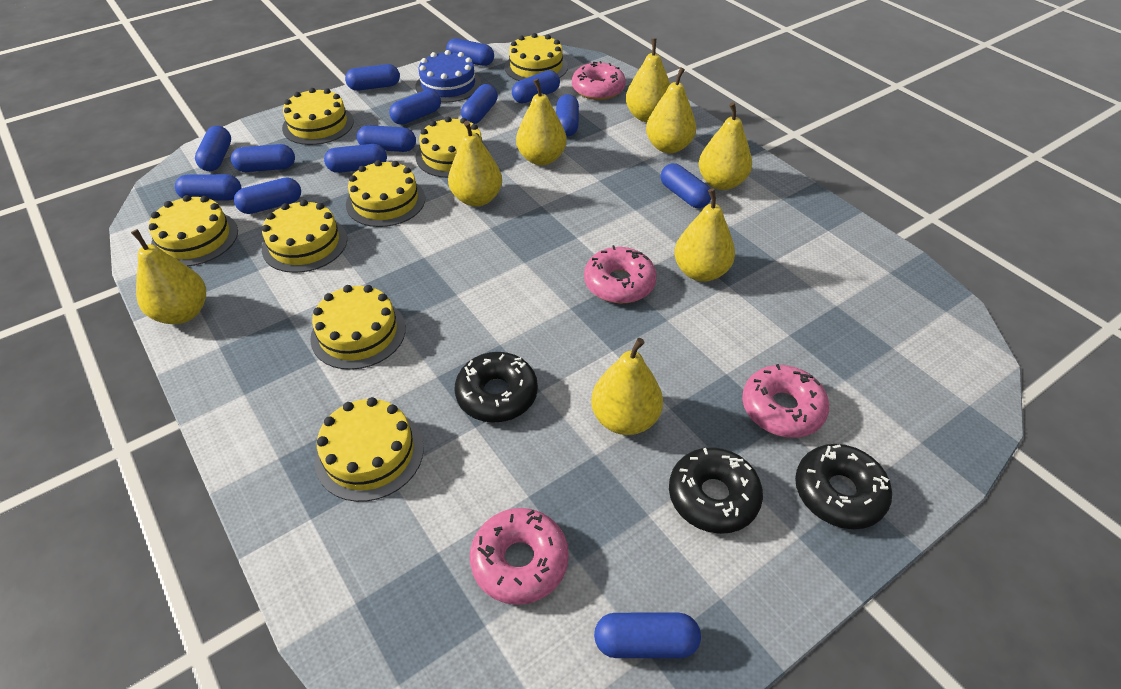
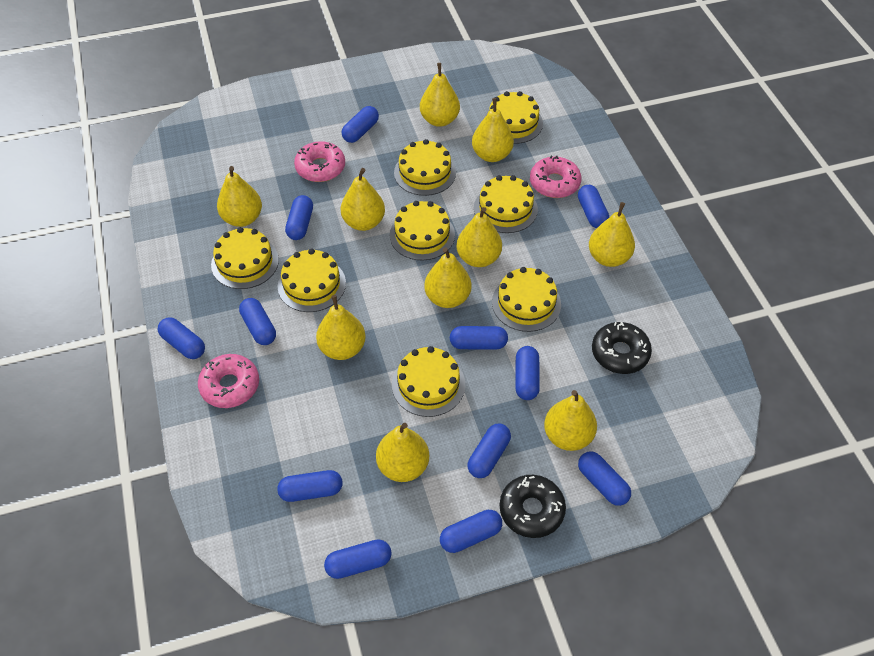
black donut: [455,352,538,423] [669,447,763,534] [795,444,892,529] = 3 -> [500,475,566,538] [592,322,652,374] = 2
blue cake: [416,50,481,103] = 1 -> none = 0
blue capsule: [175,174,242,201] [195,126,231,171] [231,144,295,172] [234,177,301,214] [324,144,387,173] [345,64,400,91] [357,125,416,152] [389,89,441,125] [446,38,494,66] [461,84,498,124] [512,70,560,103] [556,94,579,137] [594,613,701,658] [661,163,711,208] = 14 -> [158,317,205,359] [239,298,276,345] [277,470,343,502] [285,195,313,240] [324,539,392,579] [342,106,379,143] [440,510,502,553] [450,326,508,350] [467,423,511,478] [515,346,540,400] [578,185,609,228] [578,452,631,506] = 12
pink donut: [470,508,569,605] [572,61,626,100] [584,245,657,304] [742,364,829,438] = 4 -> [198,354,259,408] [294,141,345,182] [530,155,582,198] = 3
yellow pear: [131,229,206,324] [448,121,502,207] [516,79,567,165] [591,338,663,435] [626,38,670,122] [646,67,696,153] [674,188,735,282] [699,102,752,190] = 8 -> [217,166,262,227] [316,295,366,360] [341,168,385,231] [376,423,429,482] [420,63,460,127] [424,247,471,308] [457,207,502,267] [472,98,514,162] [544,390,597,451] [589,202,635,267] = 10

